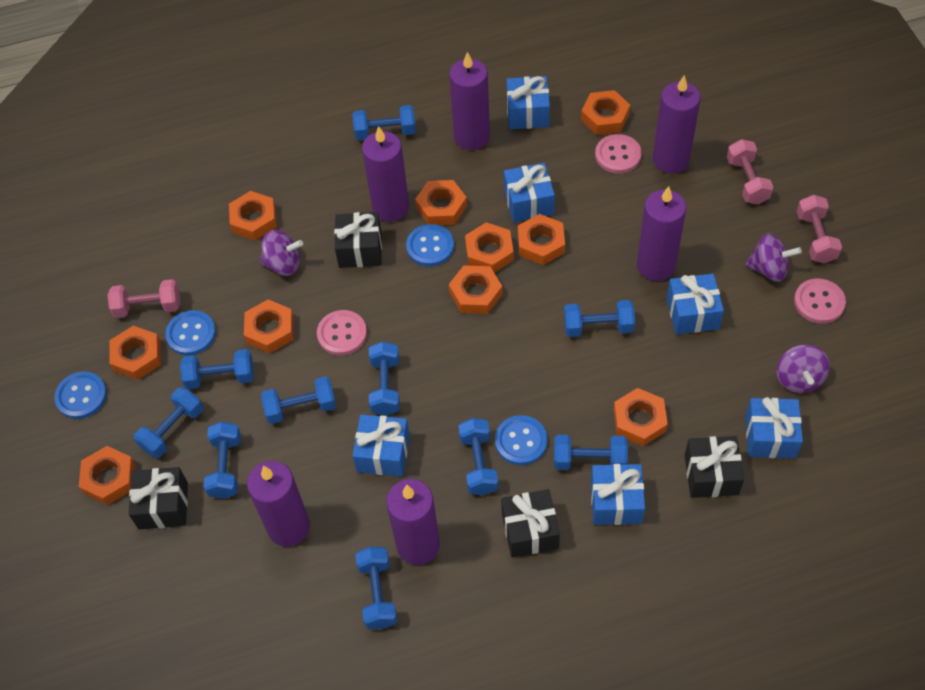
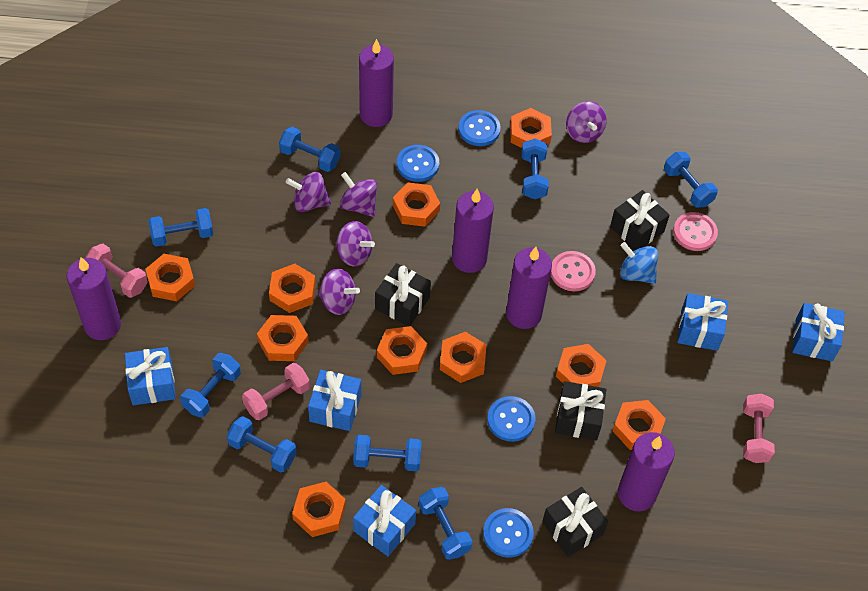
blue dumbbell: [134,387,203,458] [180,349,254,389] [204,422,241,499] [261,376,336,424] [353,105,416,140] [355,547,397,629] [369,341,400,416] [458,418,498,495] [554,435,628,470] [564,300,635,337] = 10 -> [148,208,213,246] [180,353,241,418] [227,416,297,472] [279,127,340,172] [353,435,422,471] [419,487,472,560] [521,139,549,199] [664,152,718,208] = 8
blue gift: [353,414,410,477] [504,163,555,222] [506,76,550,129] [591,464,645,525] [667,273,724,335] [745,397,803,458] = 6 -> [125,347,176,405] [308,370,361,431] [353,485,416,557] [677,293,728,351] [792,303,845,361] = 5
blue spinning top: none = 0 -> [620,242,658,284] = 1
pink button: [317,310,367,355] [595,134,642,174] [794,279,846,324] = 3 -> [551,251,596,291] [673,212,718,251] = 2
purple candle: [247,461,310,547] [362,126,409,222] [386,479,440,565] [449,52,490,150] [637,186,686,281] [653,75,701,174] = 6 -> [67,257,121,340] [359,39,394,127] [452,189,494,273] [506,247,552,329] [618,432,675,511] = 5
purple spinning top: [260,230,303,276] [745,233,802,282] [777,345,830,393] = 3 -> [286,172,331,212] [317,269,360,315] [335,221,375,267] [340,172,377,217] [566,101,607,143] = 5

